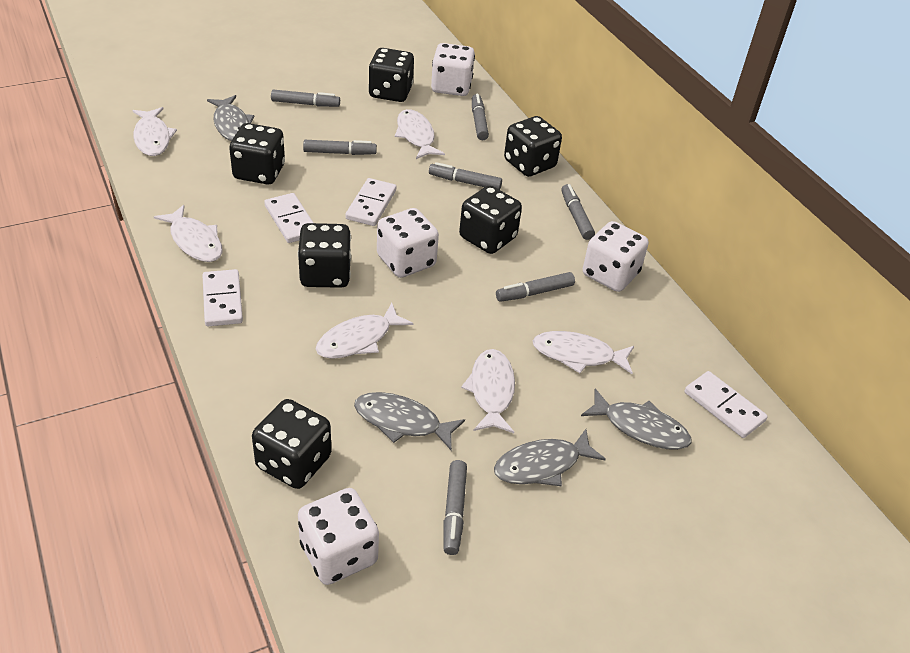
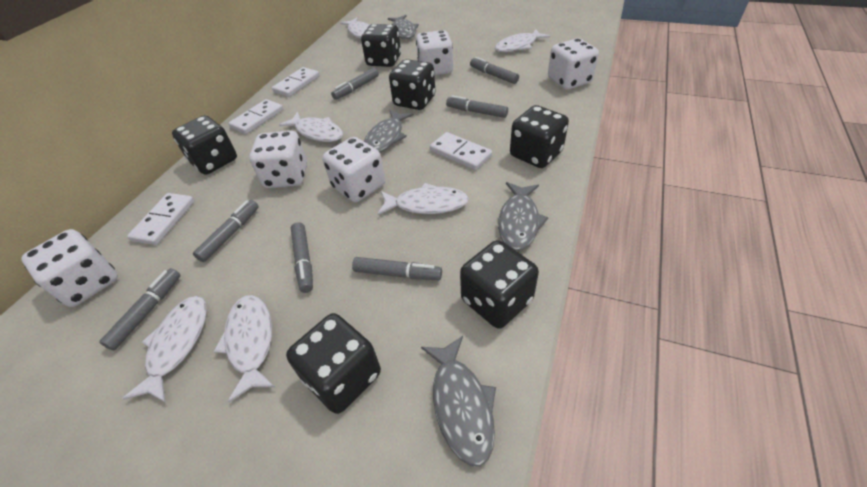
white dice: [298,488,379,585] [377,208,439,278] [431,43,475,96] [583,221,649,292] = 4 -> [21,229,118,307] [249,131,307,188] [322,137,385,202] [416,30,453,75] [548,38,599,90] = 5

